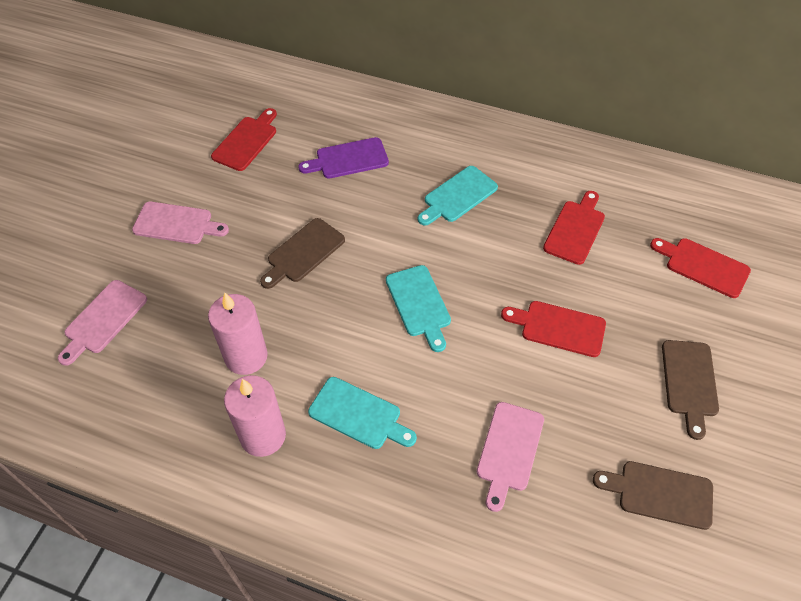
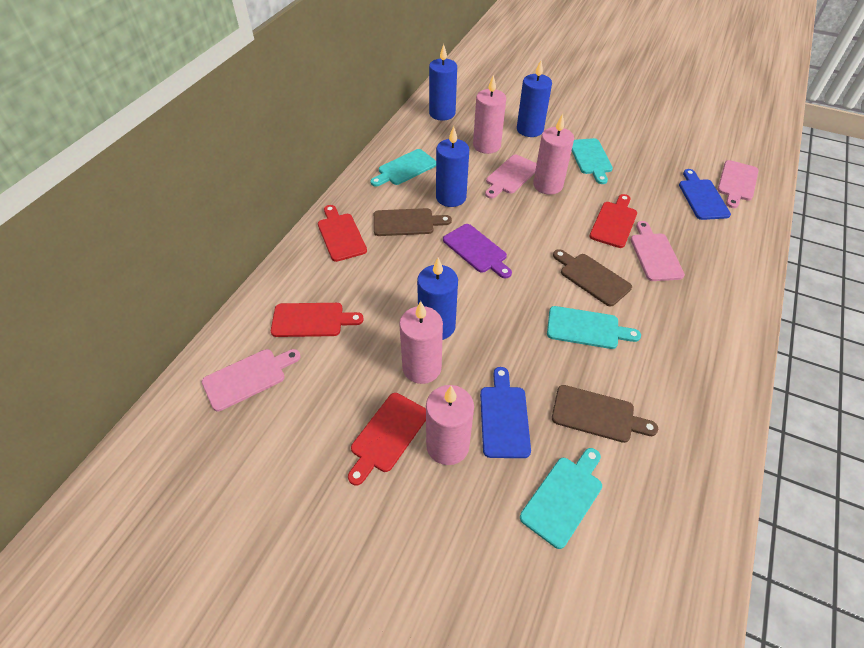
blue candle: none = 0 -> [417,258,458,340] [429,44,457,121] [436,126,469,207] [517,60,552,137] = 4
blue cutting board: none = 0 -> [480,367,531,458] [679,169,731,220] = 2
pink candle: [208,292,268,375] [224,375,286,457] = 2 -> [399,301,443,384] [426,385,474,465] [473,75,506,154] [533,114,574,195] = 4
pink cutting board: [58,280,147,366] [132,202,229,244] [477,402,544,512] = 3 -> [202,349,301,411] [485,155,537,199] [631,221,685,281] [717,160,759,208] = 4
turquoise cutting board: [308,377,417,449] [386,265,451,352] [418,166,498,226] = 3 -> [370,149,436,187] [520,448,602,549] [547,306,641,349] [572,138,613,184] = 4

